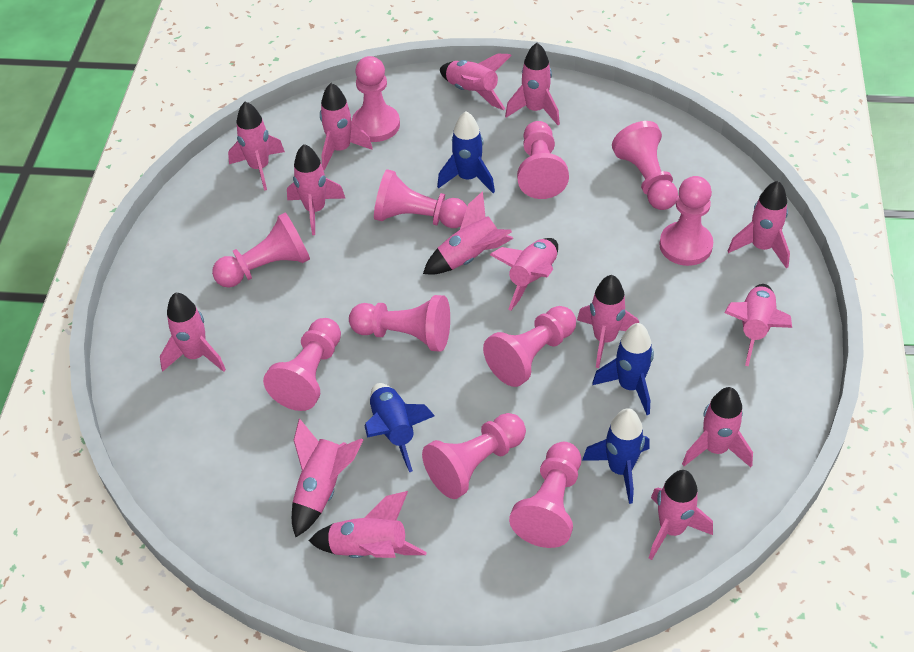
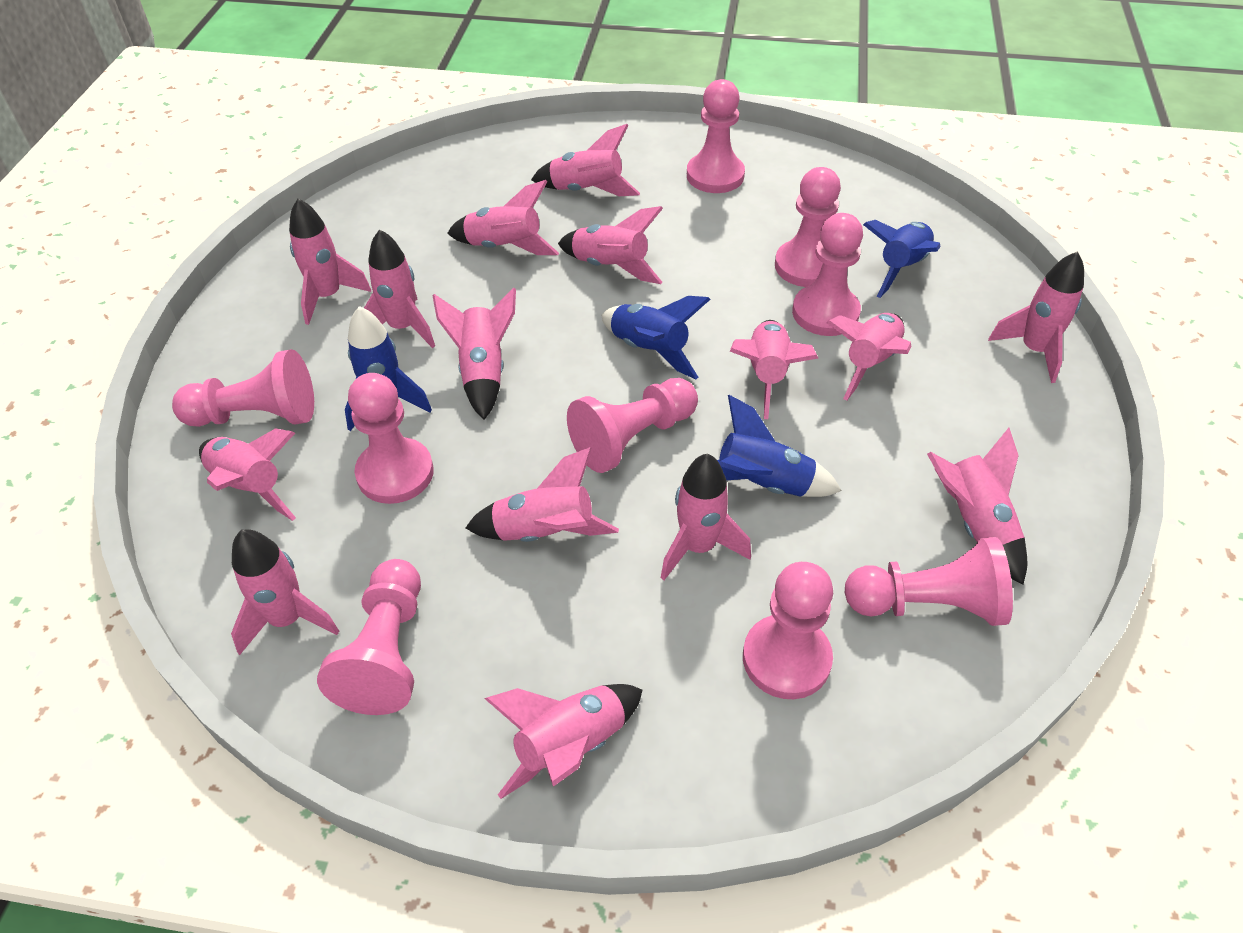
pink pawn: [212,212,310,288] [263,318,341,411] [349,295,450,351] [352,56,400,142] [374,169,467,228] [422,413,526,499] [483,306,576,387] [509,442,581,548] [517,121,569,199] [612,121,678,210] [659,176,713,266] = 11 -> [172,349,314,427] [317,559,421,715] [348,373,434,504] [567,378,698,473] [687,79,745,193] [743,562,833,699] [775,167,841,287] [792,213,863,336] [845,537,1013,626] = 9

